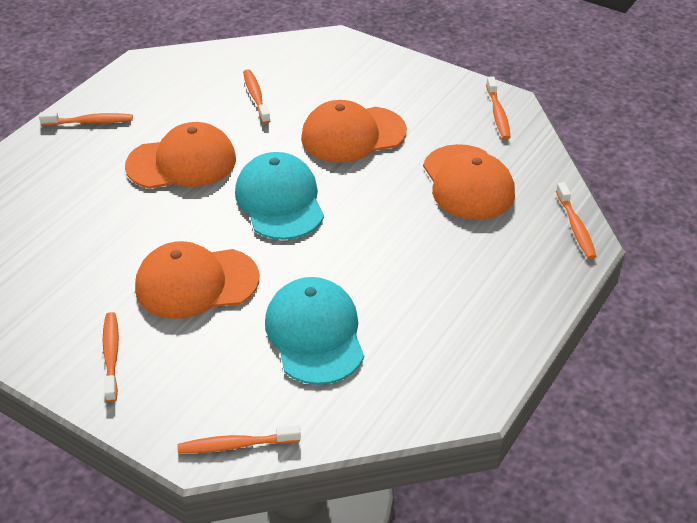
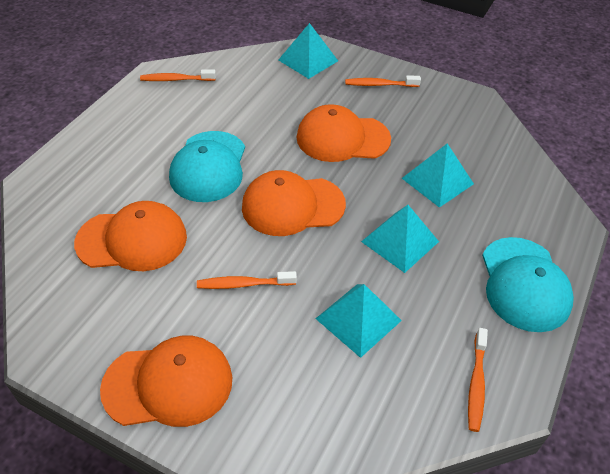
orange toothbrush: [39,112,133,126] [103,312,119,402] [177,425,301,454] [243,69,270,124] [486,76,510,139] [556,182,597,259] = 6 -> [140,69,216,81] [197,271,297,289] [345,75,421,87] [468,328,488,432] = 4
turquoise pyramid: none = 0 -> [278,23,338,79] [315,284,402,358] [361,205,439,273] [402,144,474,208] = 4

